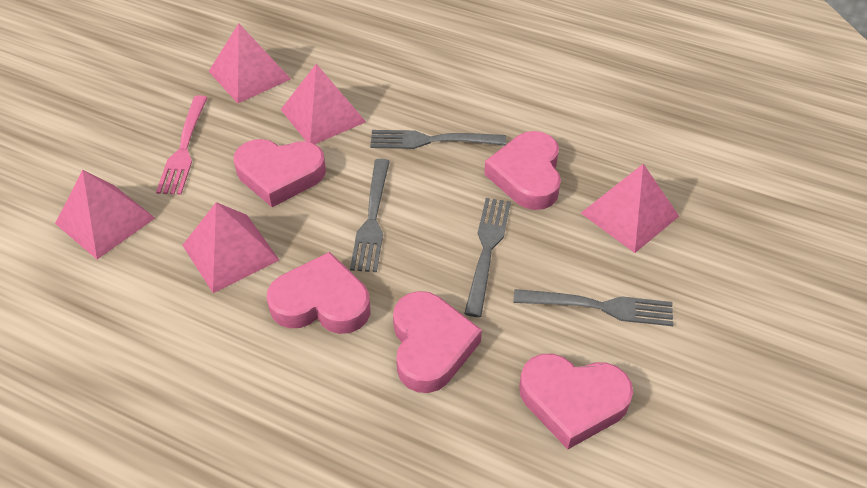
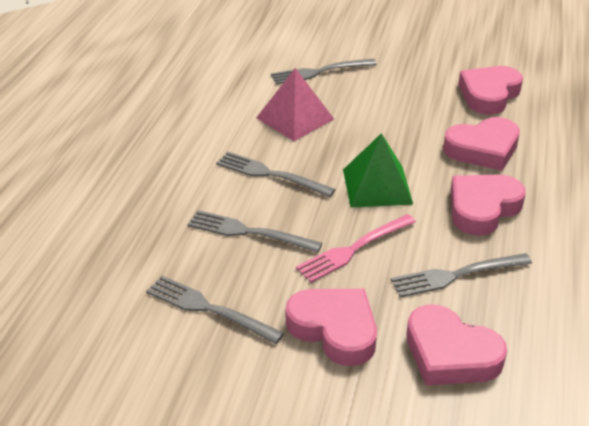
green pyramid: none = 0 -> [343,133,413,208] = 1
grey fork: [350,159,390,272] [370,130,506,149] [464,198,511,317] [513,289,673,326] = 4 -> [146,276,284,344] [188,210,322,253] [216,152,336,197] [271,59,377,84] [391,253,532,297] = 5
pink pyramid: [55,170,155,259] [182,202,279,293] [209,23,291,103] [281,64,366,144] [581,164,679,253] = 5 -> [256,68,334,141] = 1

